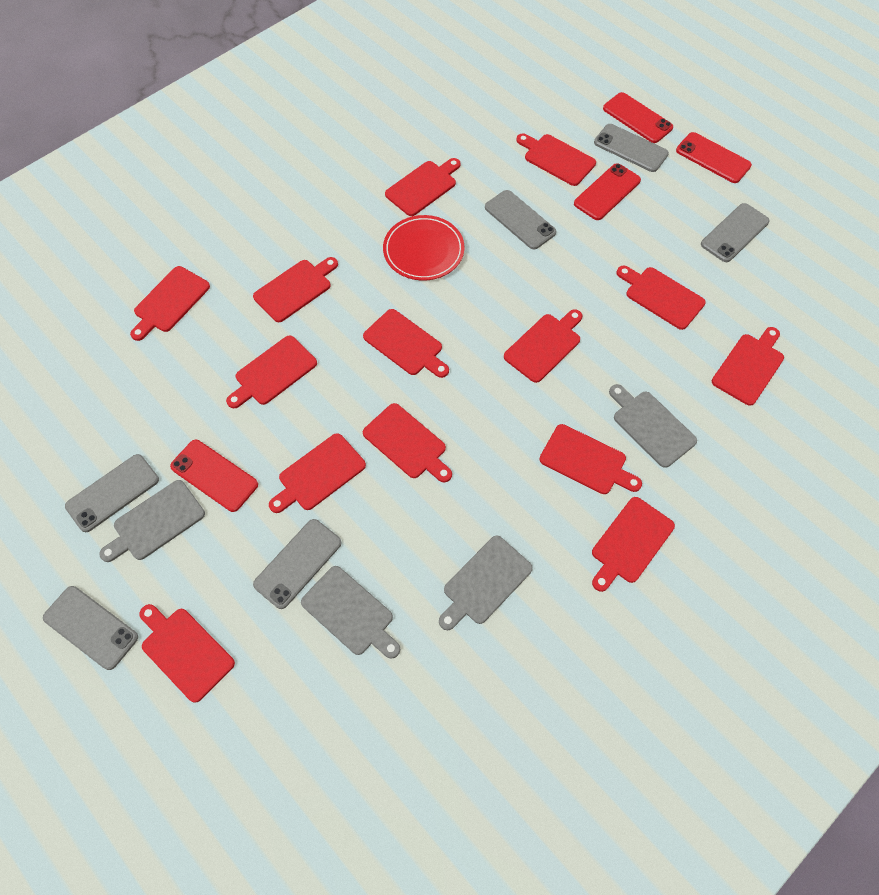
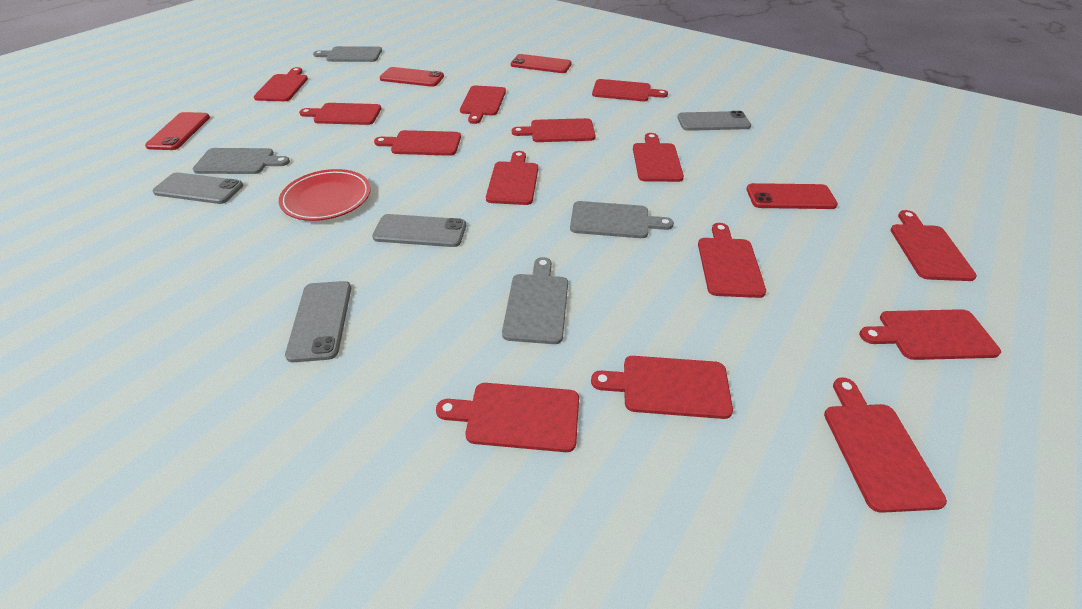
grey phone: [43,586,138,670] [65,454,159,532] [253,519,342,609] [485,190,556,249] [594,124,669,172] [701,203,770,262] = 6 -> [153,172,243,204] [285,281,351,362] [372,214,466,247] [677,111,751,131] = 4

